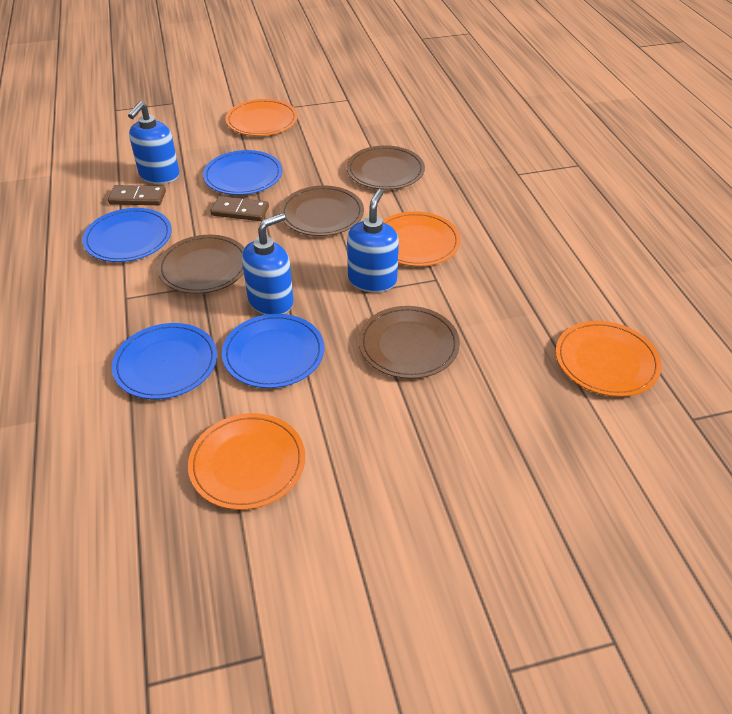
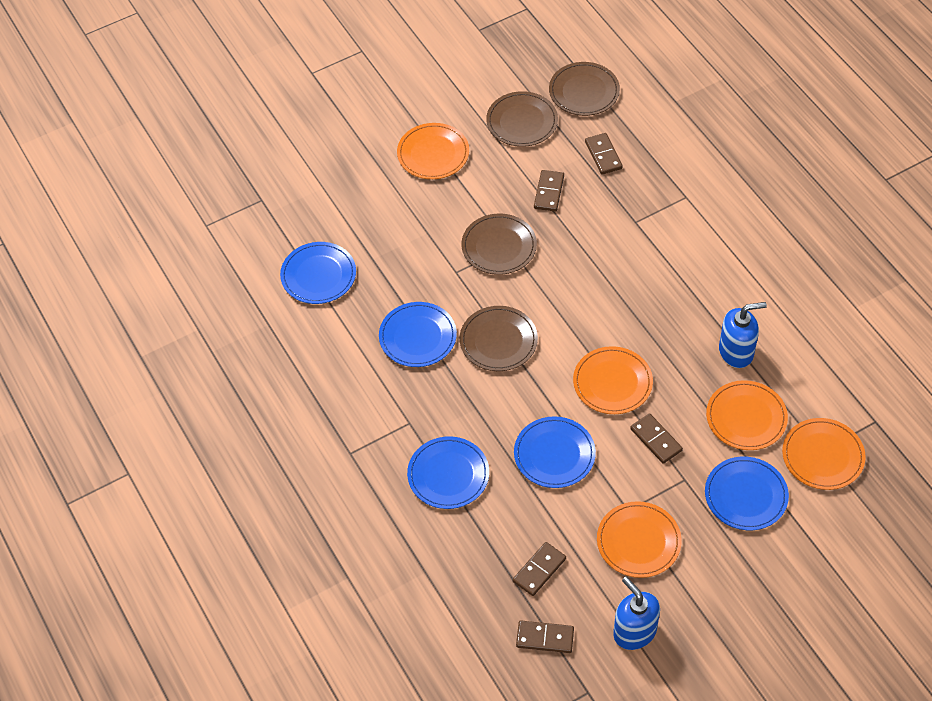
blue plate: [82,208,172,262] [112,323,217,399] [203,150,282,195] [222,314,324,388] = 4 -> [280,242,356,304] [379,302,457,367] [407,436,489,509] [514,416,596,488] [705,457,789,530] = 5
blue soap dispenser: [128,101,180,184] [242,213,294,315] [347,189,399,292] = 3 -> [613,577,660,650] [719,302,767,368] = 2
brown domino: [108,185,166,205] [210,196,269,221] = 2 -> [513,542,566,596] [516,621,574,653] [534,170,564,212] [585,133,623,175] [630,413,683,464] = 5
orange plate: [188,413,305,510] [226,99,298,136] [383,211,461,266] [556,321,662,397] = 4 -> [397,123,469,179] [573,346,653,414] [597,501,682,578] [706,380,788,450] [782,418,866,490] = 5

